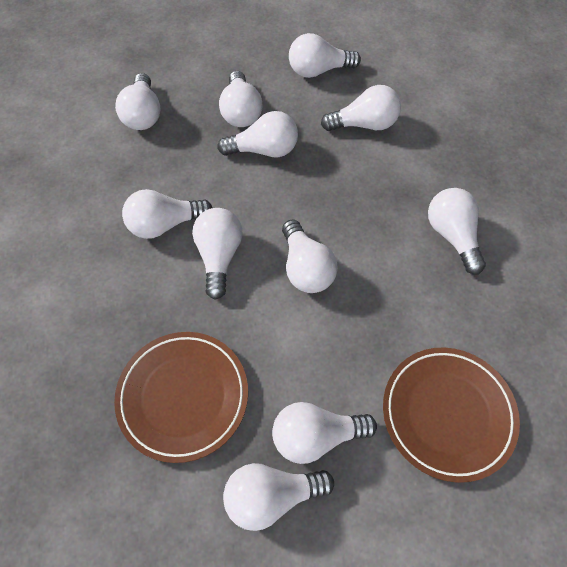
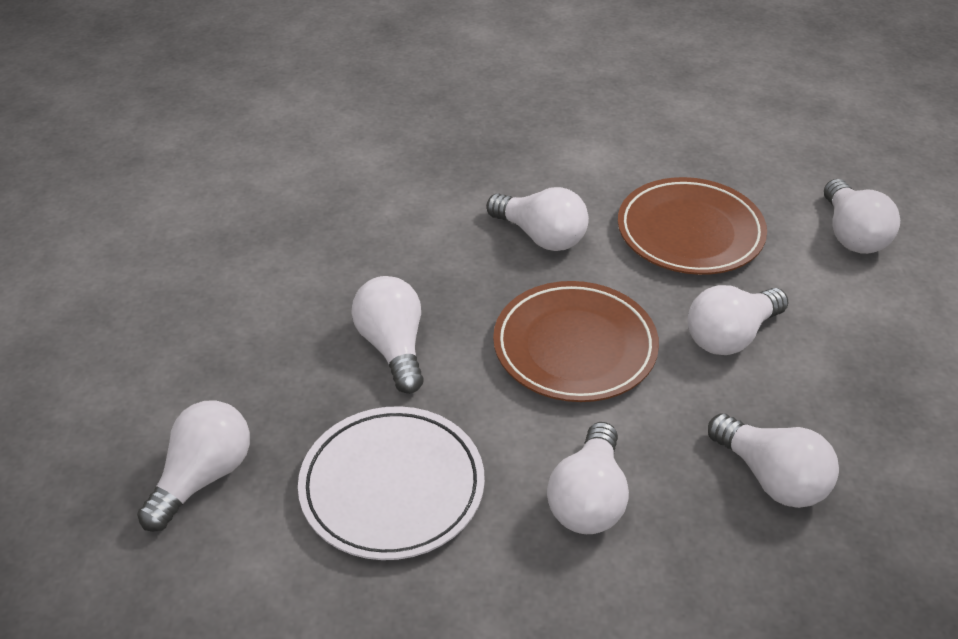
white light bulb: [115,73,161,130] [122,189,213,239] [192,208,242,300] [217,111,298,157] [219,71,262,127] [223,463,334,531] [272,402,377,464] [282,219,338,293] [289,33,361,78] [321,85,401,131] [428,188,486,274] = 11 -> [137,400,250,532] [351,276,424,394] [487,187,589,251] [547,422,629,534] [687,285,788,355] [708,413,839,508] [824,179,900,254] = 7
white plate: none = 0 -> [298,406,485,560] = 1

